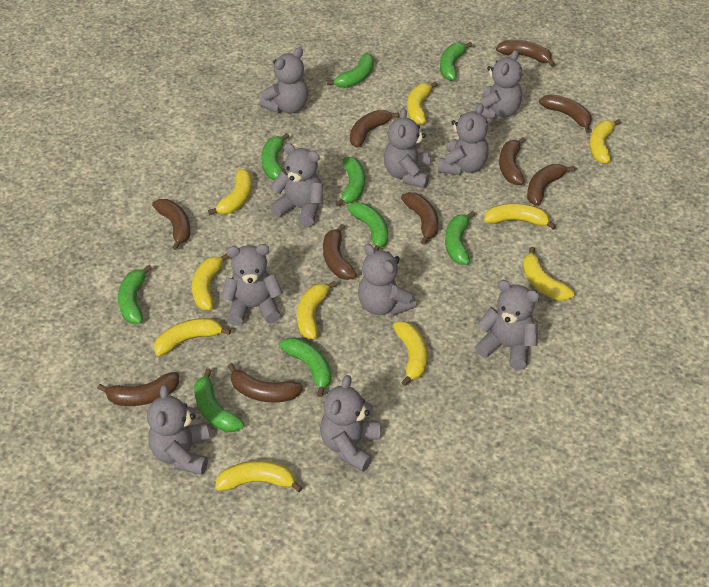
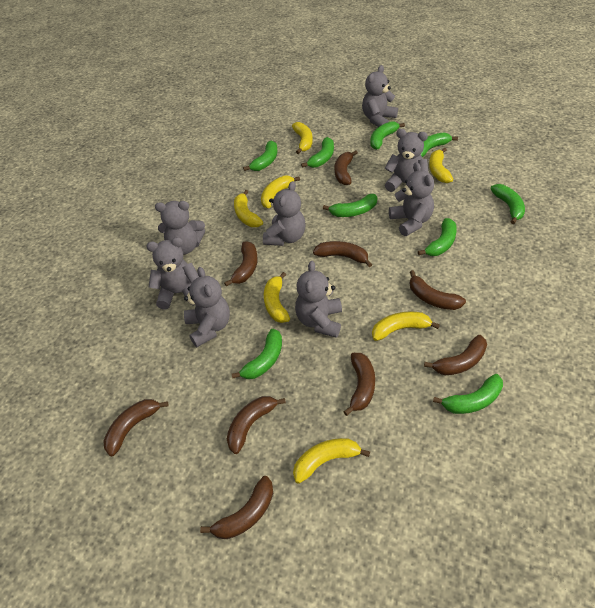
brown banana: [97,372,179,406] [152,199,190,250] [227,363,303,402] [323,224,357,280] [350,110,400,148] [401,192,439,245] [496,40,555,67] [499,137,526,185] [527,164,575,206] [539,94,592,132] = 10 -> [103,399,168,456] [200,476,273,539] [224,241,258,287] [227,396,286,454] [313,241,372,267] [335,150,358,185] [344,353,375,416] [409,270,466,310] [424,335,487,375] = 9
grey teddy bear: [147,385,210,475] [221,244,283,326] [259,48,308,113] [270,143,323,227] [320,375,380,472] [358,244,416,316] [384,108,430,188] [438,103,489,175] [474,50,522,119] [475,280,540,370] = 10 -> [146,237,199,310] [155,201,205,255] [184,267,230,347] [263,181,305,246] [295,261,342,338] [362,65,398,127] [385,129,429,192] [389,162,434,236] = 8
yellow banana: [154,318,231,356] [192,253,230,310] [208,169,252,215] [215,461,303,492] [297,281,336,339] [393,321,427,386] [407,81,438,124] [484,203,556,229] [522,247,574,301] [589,119,621,164] = 10 -> [234,190,263,227] [261,176,300,208] [264,272,290,323] [292,122,313,154] [293,438,370,484] [372,312,440,341] [429,148,454,183] = 7

